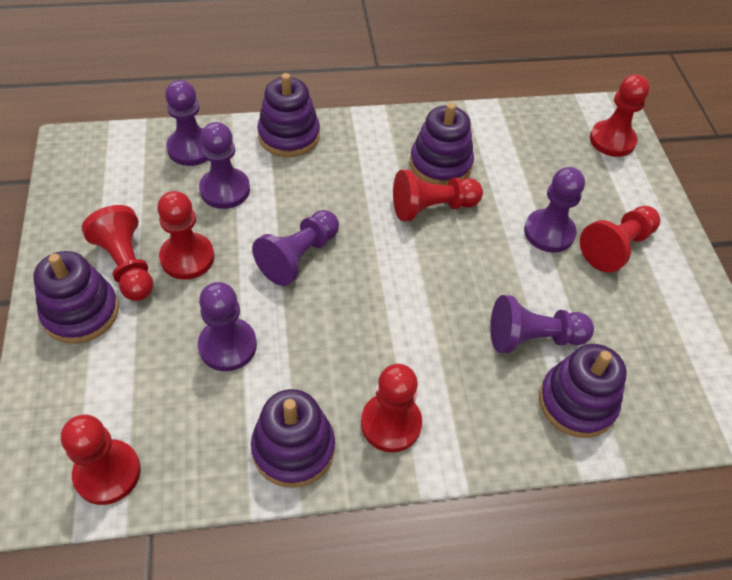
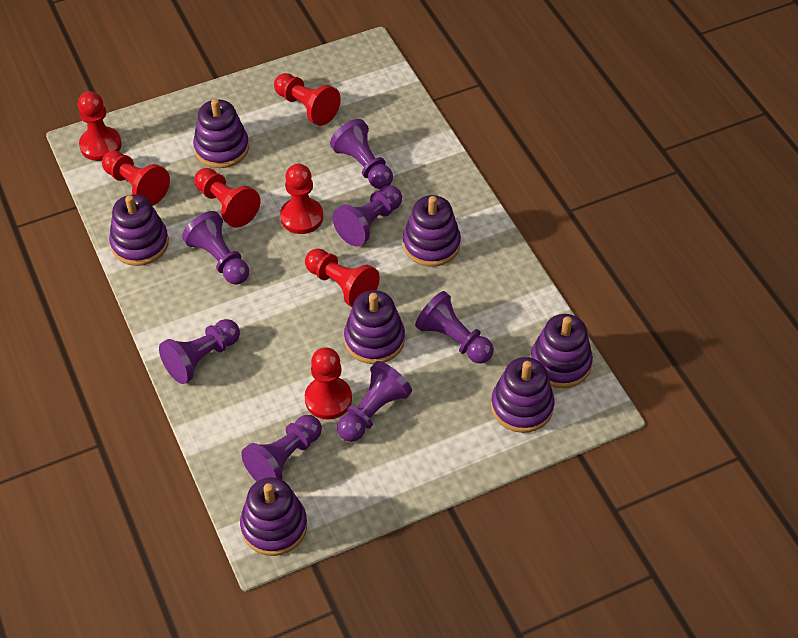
purple pawn: [165,80,208,166] [198,282,257,371] [199,122,250,209] [252,210,339,286] [490,295,594,353] [524,167,585,253] = 6 -> [159,319,240,384] [182,211,249,285] [241,415,322,481] [330,119,393,189] [333,185,402,246] [337,361,412,442] [415,291,494,363] = 7
purple stacking toy: [33,251,119,344] [251,389,335,488] [257,73,320,157] [410,103,474,185] [539,344,627,438] = 5 -> [109,194,169,266] [193,99,249,168] [240,477,307,556] [344,290,405,364] [403,195,461,267] [491,357,554,433] [531,314,593,388] = 7

